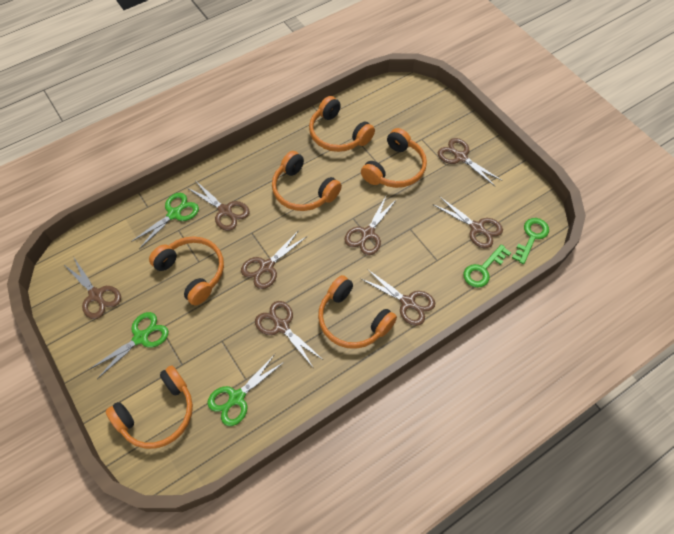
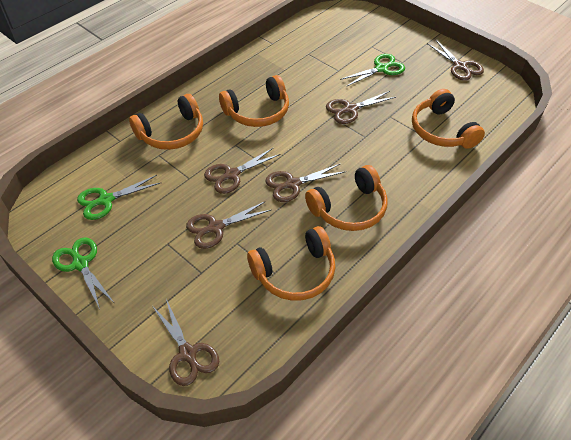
brown scissors: [63,258,121,319] [187,181,250,231] [241,230,308,289] [255,301,322,367] [344,196,397,255] [360,269,435,326] [434,197,503,248] [437,138,501,186] = 8 -> [153,299,219,386] [186,201,271,249] [204,148,281,194] [266,163,346,202] [326,91,396,124] [427,39,484,81] = 6
green key: [463,244,511,288] [512,218,549,264] = 2 -> none = 0
orange headphones: [106,365,193,449] [149,236,224,306] [272,151,342,211] [309,96,375,152] [318,275,397,349] [361,128,427,188] = 6 -> [129,94,203,150] [219,75,289,127] [247,226,335,301] [305,165,388,231] [412,89,485,149] = 5

